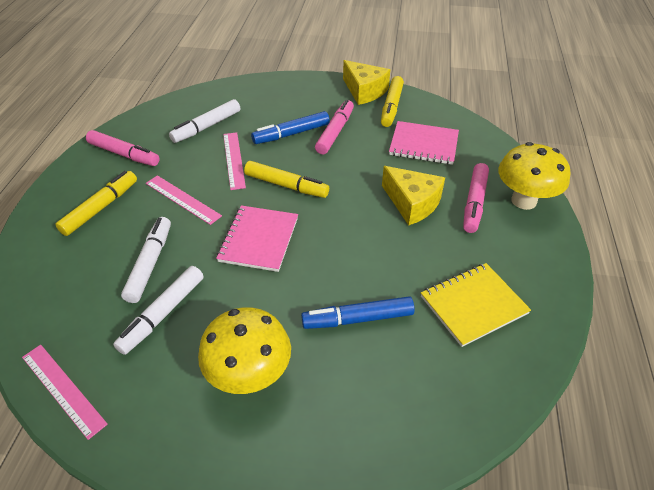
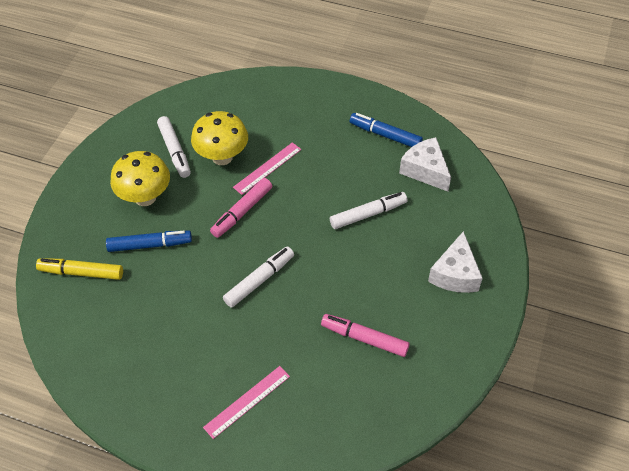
pink marker: [86,130,159,166] [315,100,354,154] [463,163,489,233] = 3 -> [210,178,272,238] [321,314,410,357] = 2
pink notebook: [216,205,298,272] [389,121,459,165] = 2 -> none = 0
pink ruler: [22,345,108,440] [146,175,222,225] [223,132,246,190] = 3 -> [203,366,290,439] [233,142,301,195] = 2
white cheese: none = 0 -> [399,137,451,192] [428,231,483,293] = 2
yellow cheese: [343,60,390,105] [382,166,445,225] = 2 -> none = 0
yellow marker: [55,171,137,236] [244,161,329,198] [381,76,404,127] = 3 -> [36,258,123,280] = 1
yellow notebook: [421,263,531,347] = 1 -> none = 0

